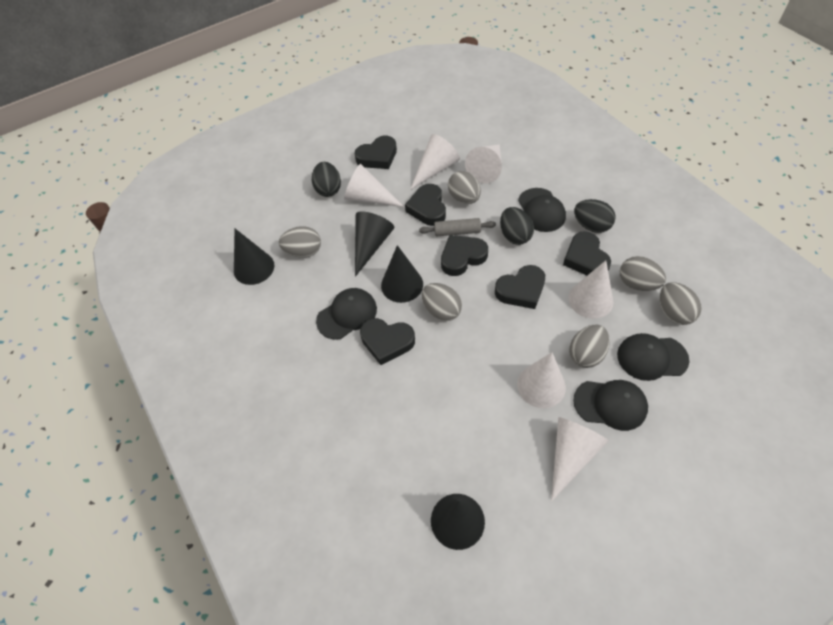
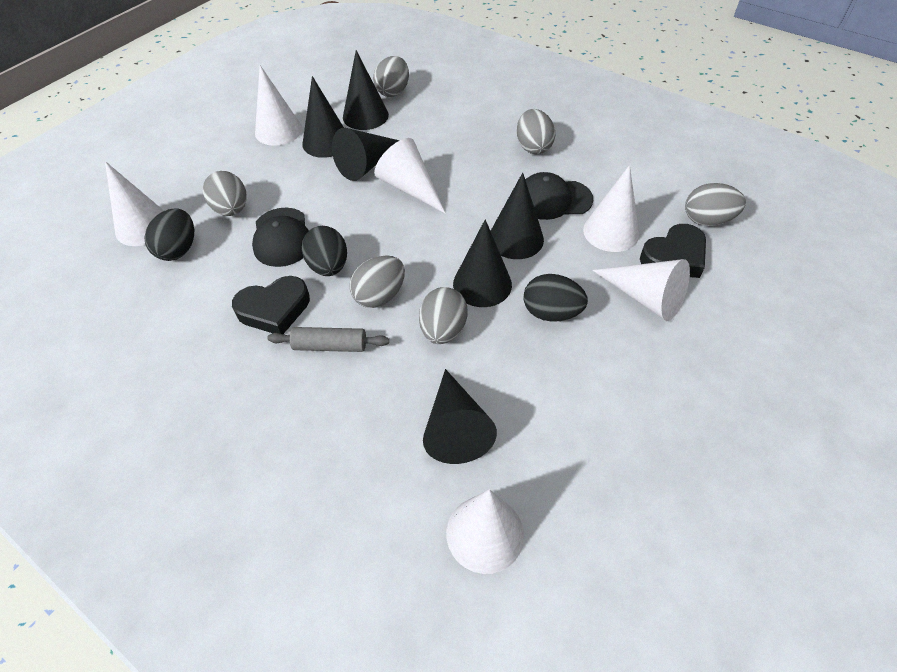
black cap: [316,288,377,340] [518,188,566,232] [573,380,648,431] [617,333,689,381] = 4 -> [252,208,309,267] [525,172,593,220] = 2
black cone: [234,229,275,285] [355,212,394,277] [381,245,423,303] [431,494,485,550] = 4 -> [302,76,344,158] [332,128,400,181] [343,50,389,130] [423,369,497,464] [453,219,512,307] [491,173,544,259] = 6
black heart: [355,136,397,169] [360,318,415,365] [405,184,446,226] [441,235,488,276] [495,265,545,309] [563,231,611,275] = 6 -> [232,276,310,334] [640,224,706,278] = 2

